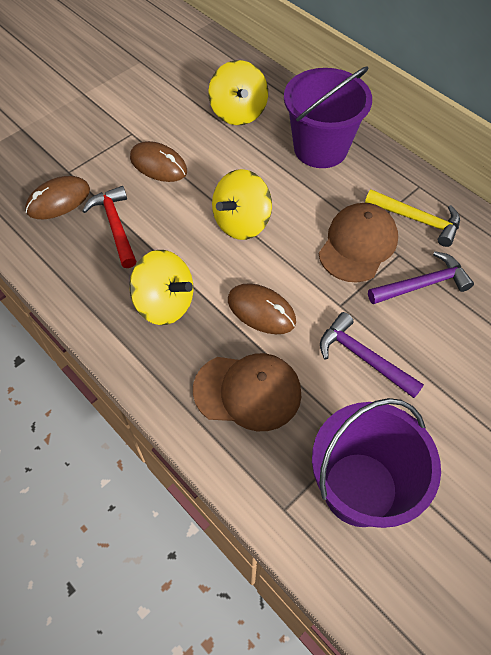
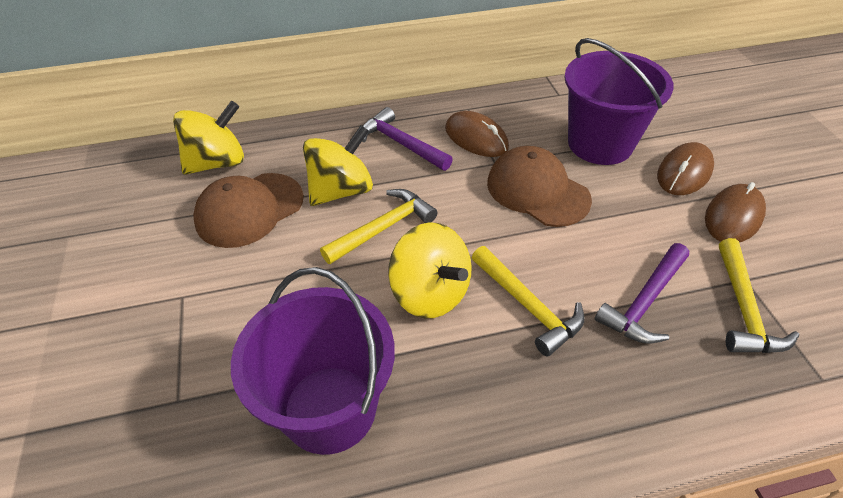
red hammer: [82,186,137,268] = 1 -> none = 0
yellow hammer: [365,189,460,247] = 1 -> [320,189,438,264] [472,246,585,357] [719,238,799,353] = 3

